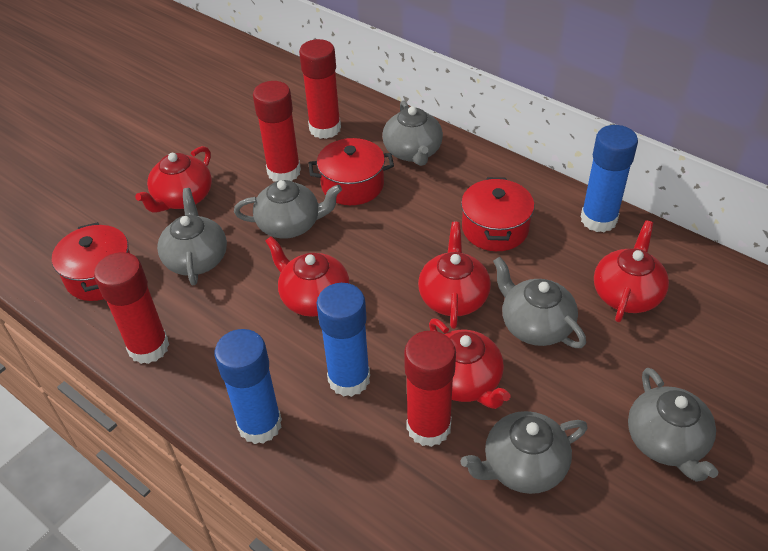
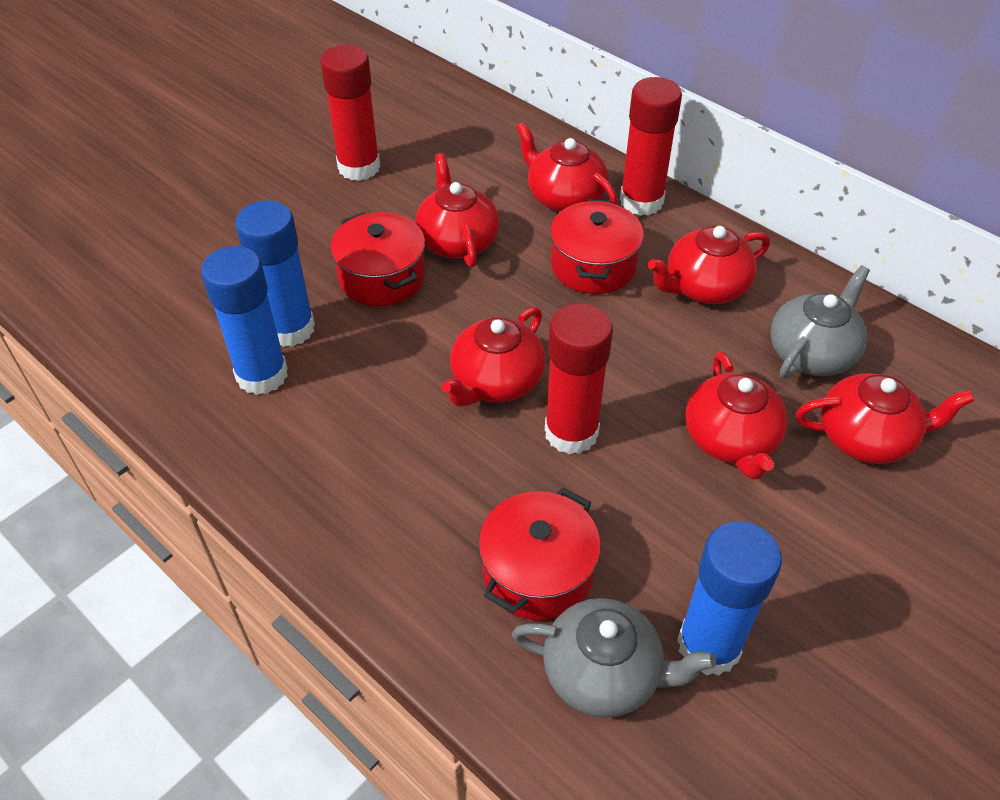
grey teapot: [157,188,227,285] [234,180,342,238] [382,100,443,166] [461,411,588,494] [493,257,586,348] [628,368,719,482] = 6 -> [512,598,716,718] [771,265,870,379] = 2
red glue stick: [94,252,169,364] [253,81,301,181] [299,39,341,139] [404,331,456,447] = 4 -> [321,45,380,181] [545,303,613,454] [620,77,682,216] = 3
red teapot: [135,146,212,213] [265,236,350,317] [418,222,491,329] [429,318,510,409] [594,220,669,322] = 5 -> [415,153,499,267] [441,307,545,407] [516,122,617,212] [648,226,770,304] [685,352,788,480] [796,373,974,464] = 6

